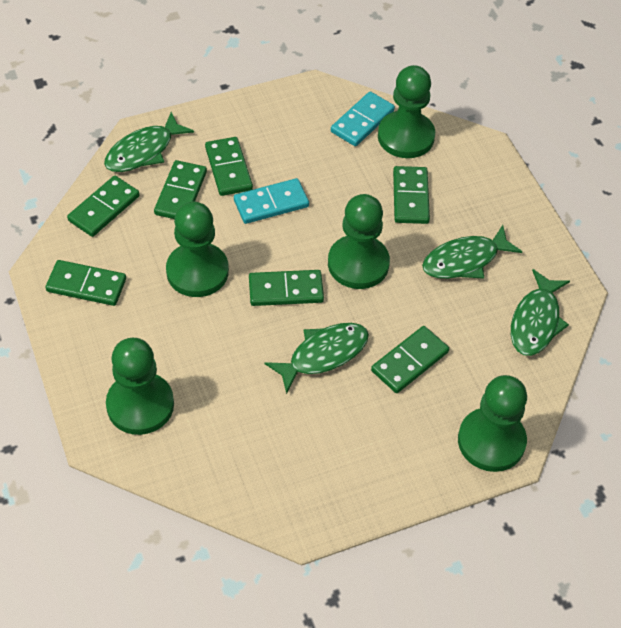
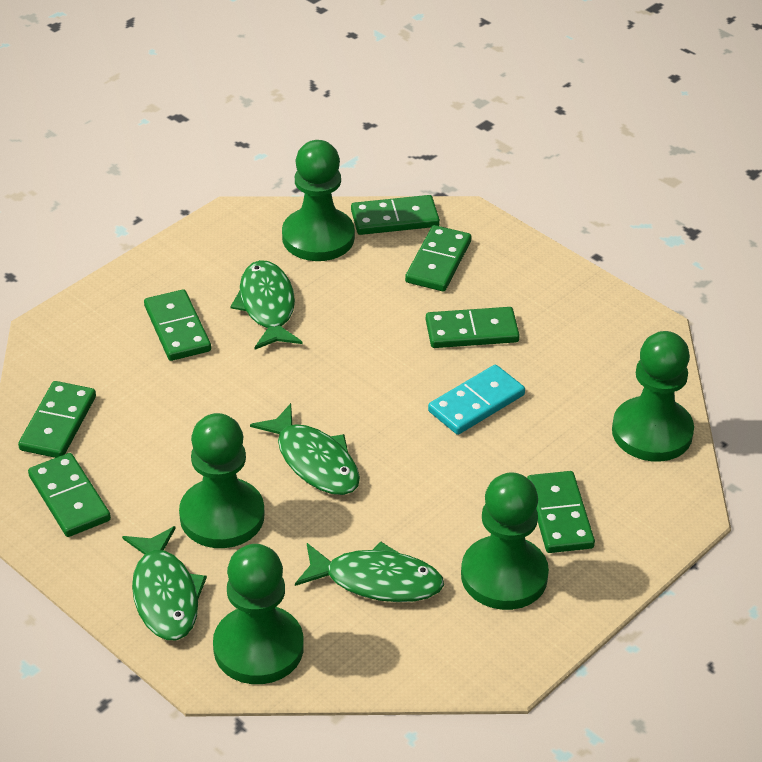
turquoise domino: [234,178,309,224] [331,91,395,146] = 2 -> [428,365,525,435] = 1

